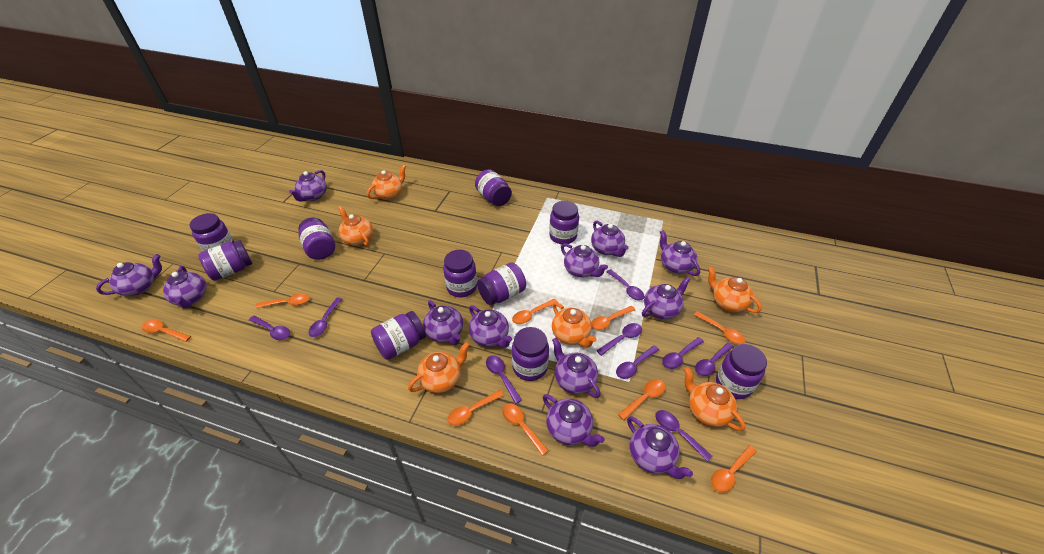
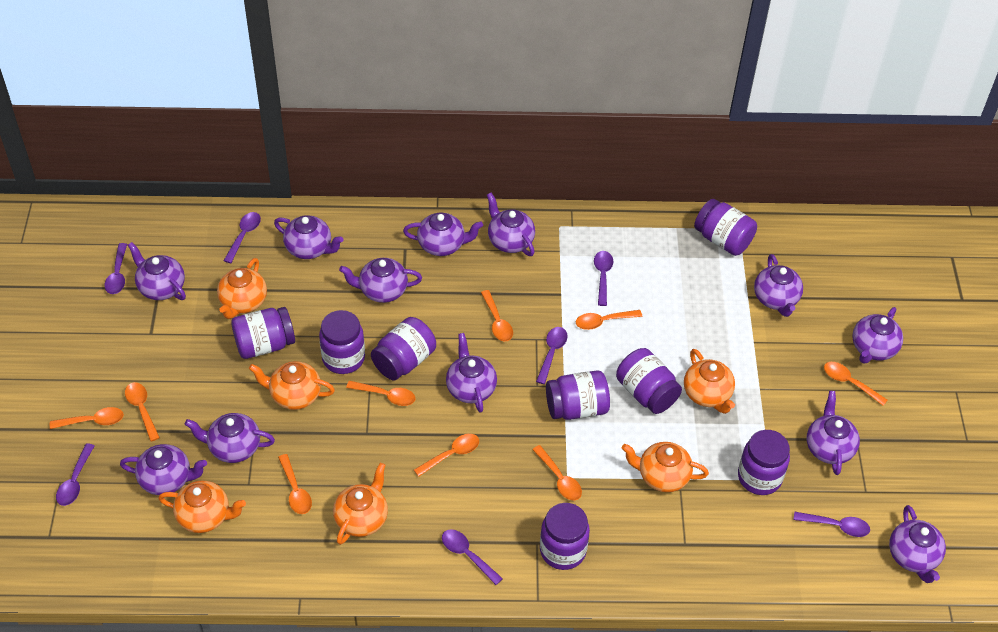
purple jar: [189,213,234,251] [198,240,252,281] [298,217,335,260] [371,311,426,360] [443,250,477,297] [475,169,512,206] [477,263,526,305] [512,327,549,381] [549,201,579,244] [716,344,767,399] = 10 -> [231,307,295,359] [319,310,365,374] [371,317,436,380] [540,503,590,570] [546,370,610,420] [616,348,682,414] [694,199,757,256] [738,430,790,495] = 8
purple spoon: [249,316,290,340] [309,297,342,337] [486,355,522,404] [597,323,642,356] [607,269,645,300] [616,345,659,379] [655,410,712,462] [662,337,704,369] [695,342,734,376] = 9 -> [56,443,95,506] [105,243,127,294] [224,212,261,263] [442,529,503,585] [536,327,568,384] [594,251,613,306] [793,512,870,537] = 7

